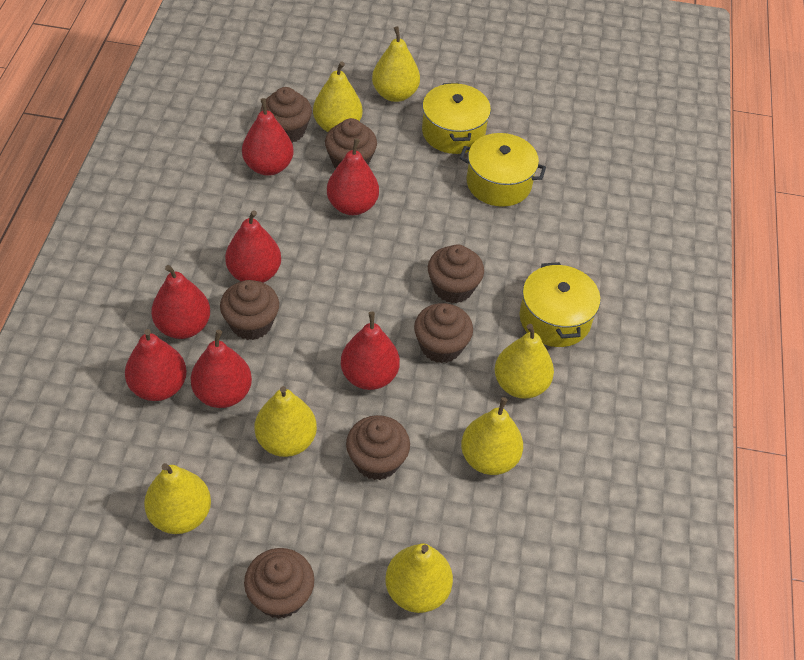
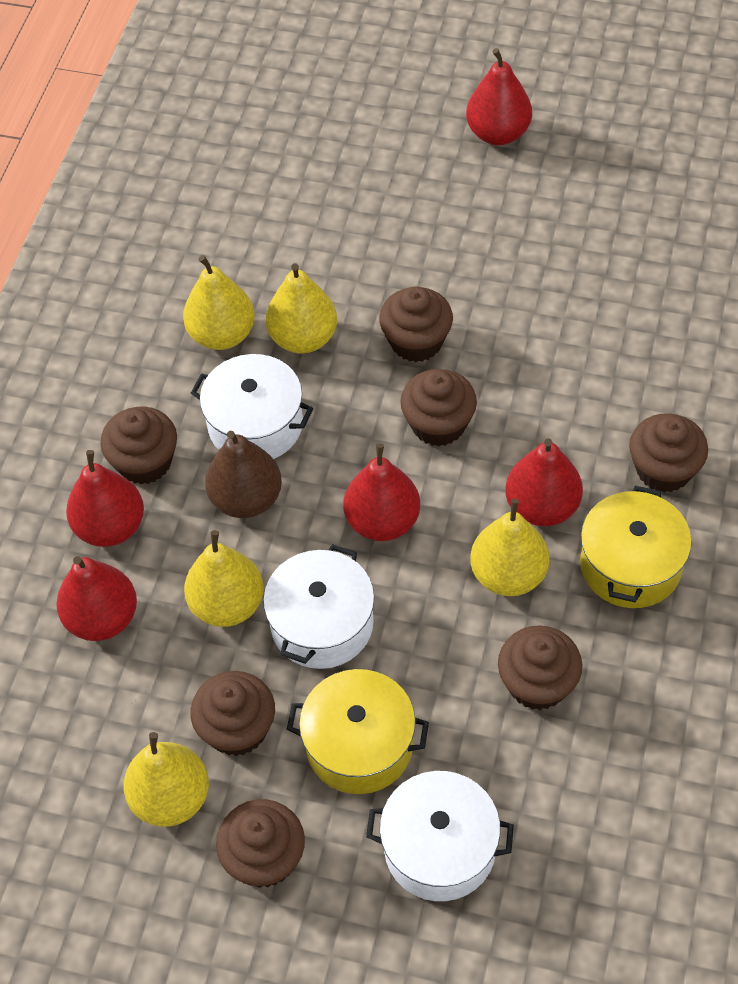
brown pear: none = 0 -> [205,431,282,518] = 1
red pear: [125,329,187,401] [151,265,210,339] [191,330,252,408] [225,210,281,283] [242,98,294,176] [327,138,379,215] [341,312,400,390] = 7 -> [56,556,137,641] [66,450,144,547] [343,443,420,541] [466,48,532,145] [505,438,583,526] = 5
white pot: none = 0 -> [191,354,313,459] [263,544,375,669] [366,771,514,901] = 3
yellow pear: [144,463,211,534] [255,386,317,457] [313,61,362,132] [372,26,420,102] [385,543,453,613] [461,397,523,475] [495,324,554,399] = 7 -> [124,732,209,827] [183,255,255,350] [184,530,264,627] [266,263,337,353] [470,499,549,596] = 5
yellow pot: [422,83,491,154] [459,133,546,207] [520,262,600,347] = 3 -> [287,669,429,794] [580,486,692,608] = 2

